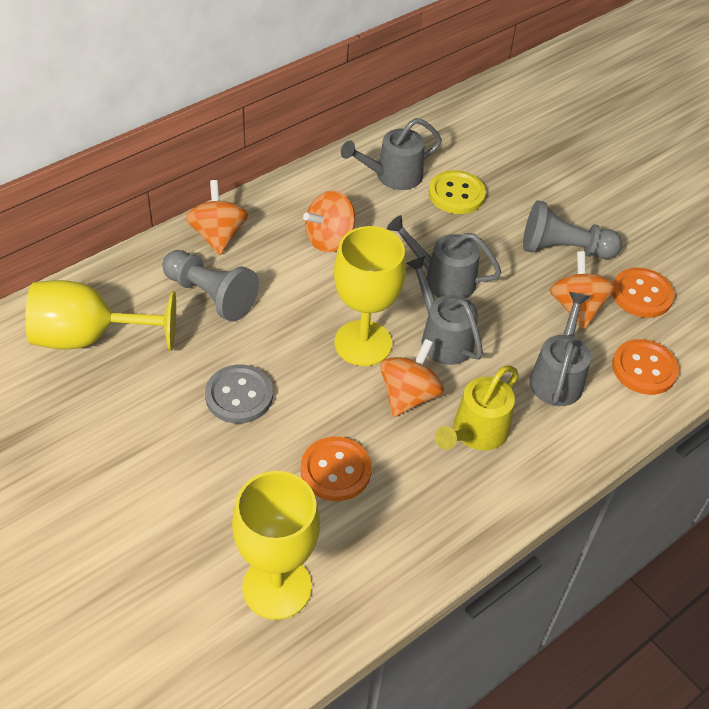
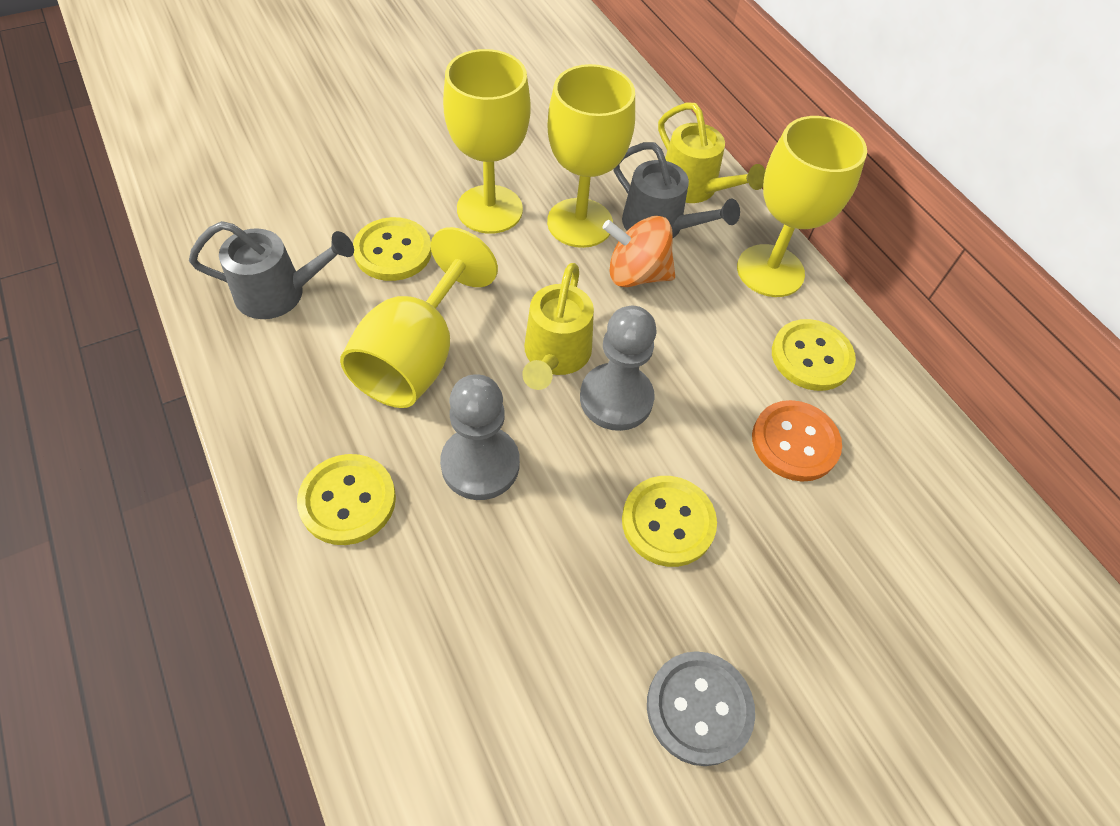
grey watering can: [341,118,442,190] [387,215,502,298] [406,256,483,365] [529,292,591,406] = 4 -> [189,221,354,319] [614,142,740,238] = 2
orange button: [301,436,372,501] [612,267,675,318] [612,339,679,395] = 3 -> [752,400,842,482] = 1
orange spinning top: [185,180,248,255] [303,190,355,253] [380,339,444,417] [550,251,616,329] = 4 -> [602,216,675,287] = 1
yellow button: [429,170,486,214] = 1 -> [297,454,396,545] [353,217,432,281] [622,476,717,567] [772,319,856,391] = 4
yellow goblet: [25,280,176,351] [232,471,320,620] [334,226,406,366] = 3 -> [340,227,498,408] [443,49,531,234] [547,64,635,248] [737,116,867,297] = 4
yellow watering can: [435,366,519,450] = 1 -> [522,263,594,390] [658,102,766,203] = 2

